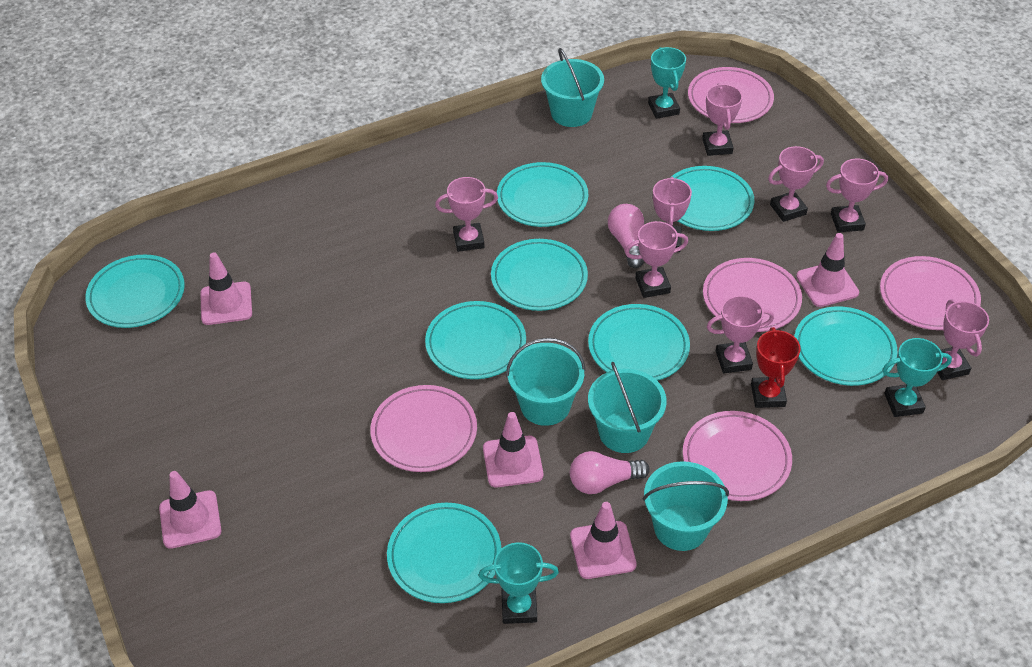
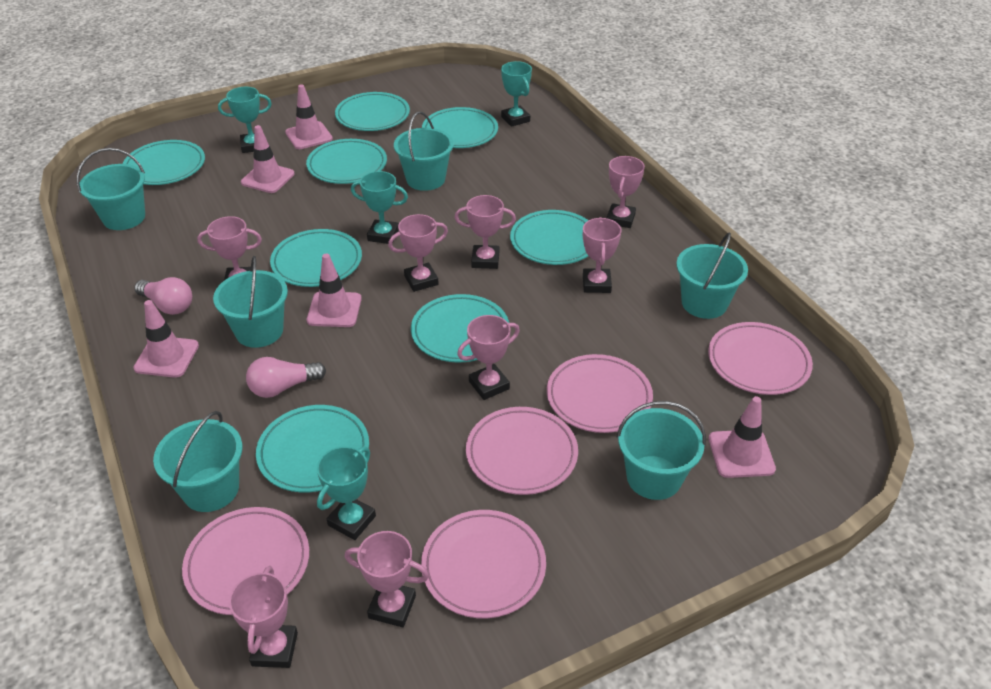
red trophy: [751,327,801,408] = 1 -> none = 0
turquoise bucket: [506,338,586,426] [541,48,604,127] [588,362,667,453] [643,461,729,551] = 4 -> [77,148,145,230] [153,411,242,512] [213,256,288,348] [394,111,454,191] [617,401,706,500] [676,232,748,319] = 6
turquoise trophy: [479,542,559,624] [648,47,686,119] [882,338,952,417] = 3 -> [218,87,272,153] [317,446,376,540] [351,171,408,244] [501,61,532,127] = 4

